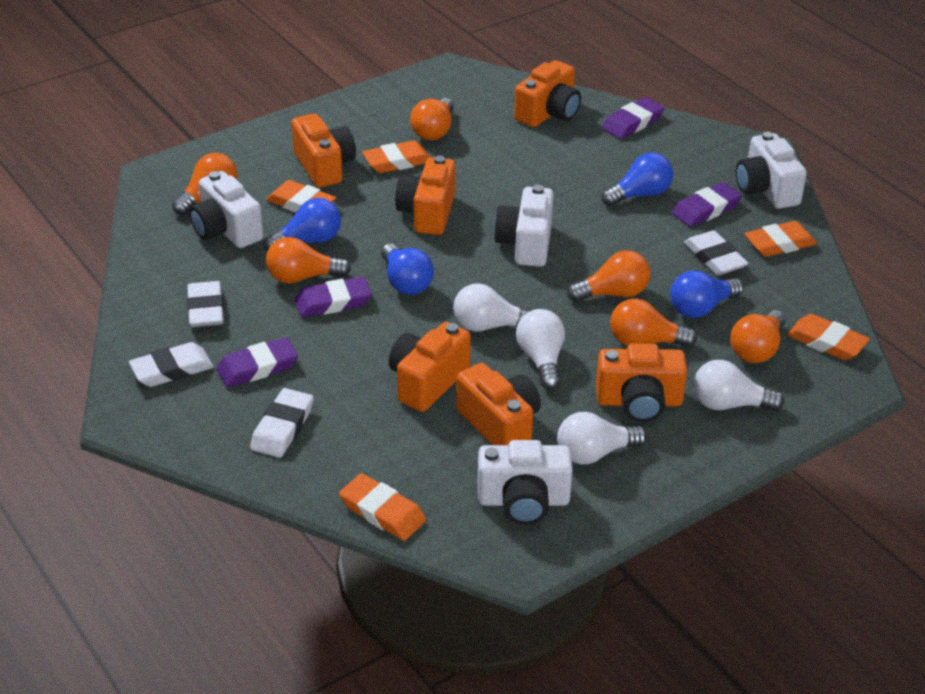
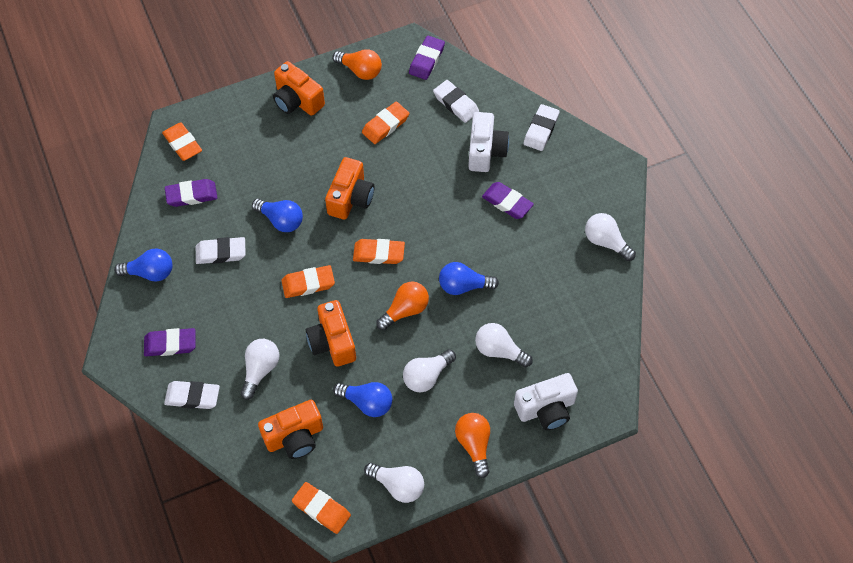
orange camera: [291,114,356,188] [389,322,471,412] [395,156,456,235] [456,363,541,445] [514,60,581,127] [596,344,687,422] = 6 -> [258,400,323,459] [273,61,325,116] [306,300,356,367] [325,157,374,220] = 4
orange light bulb: [172,153,238,215] [266,237,351,284] [410,98,454,140] [567,250,650,302] [610,299,697,347] [730,310,786,363] = 6 -> [333,49,382,80] [376,281,429,330] [455,413,490,478] = 3
white camera: [189,171,263,248] [478,440,573,525] [494,185,554,267] [736,132,807,209] = 4 -> [468,112,509,172] [514,373,578,430] = 2
white light bulb: [453,283,530,331] [516,309,565,390] [557,412,647,464] [693,360,784,411] = 4 -> [240,339,279,400] [364,463,424,503] [403,349,456,393] [475,323,533,367] [585,213,636,261] = 5

